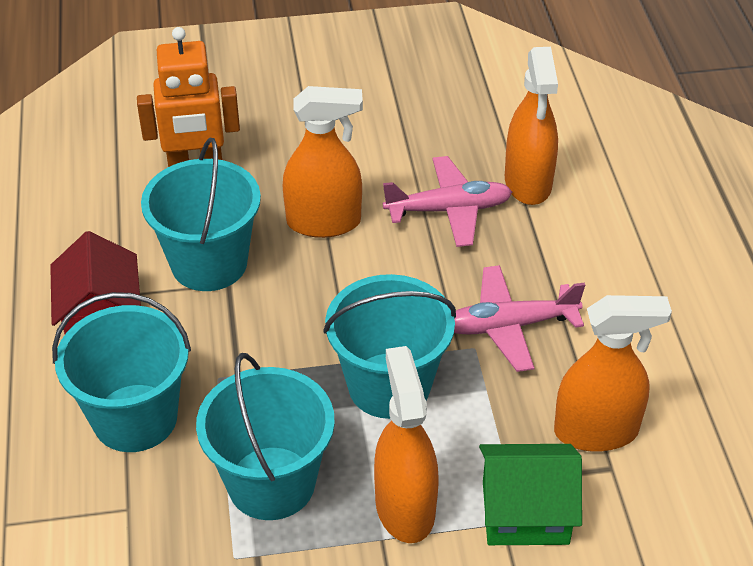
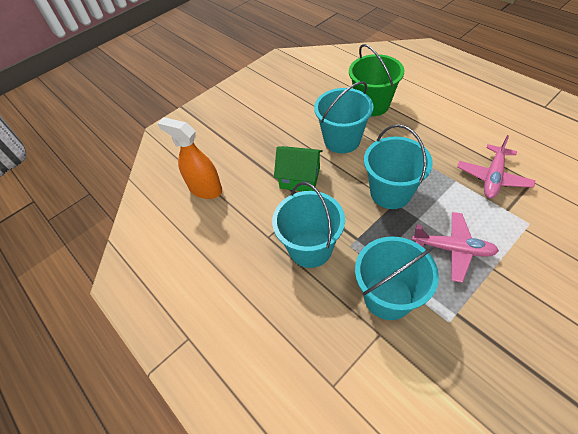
green bucket: none = 0 -> [349,44,404,116] = 1
orange robot: [137,27,240,167] = 1 -> none = 0
orange spray bottle: [283,86,363,238] [374,346,438,543] [505,47,558,205] [554,295,672,452] = 4 -> [157,117,222,199] = 1
red house: [50,231,141,334] = 1 -> none = 0

